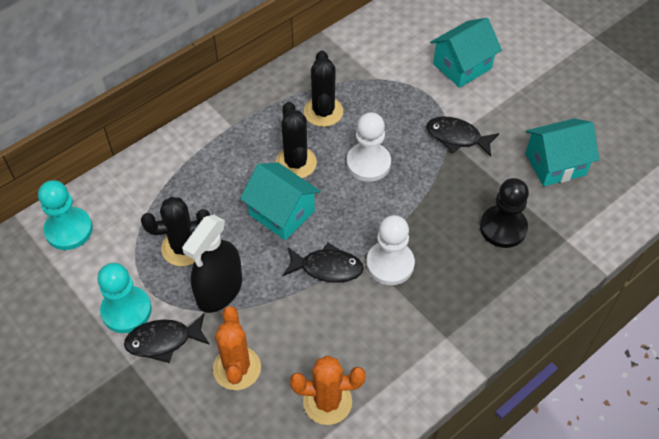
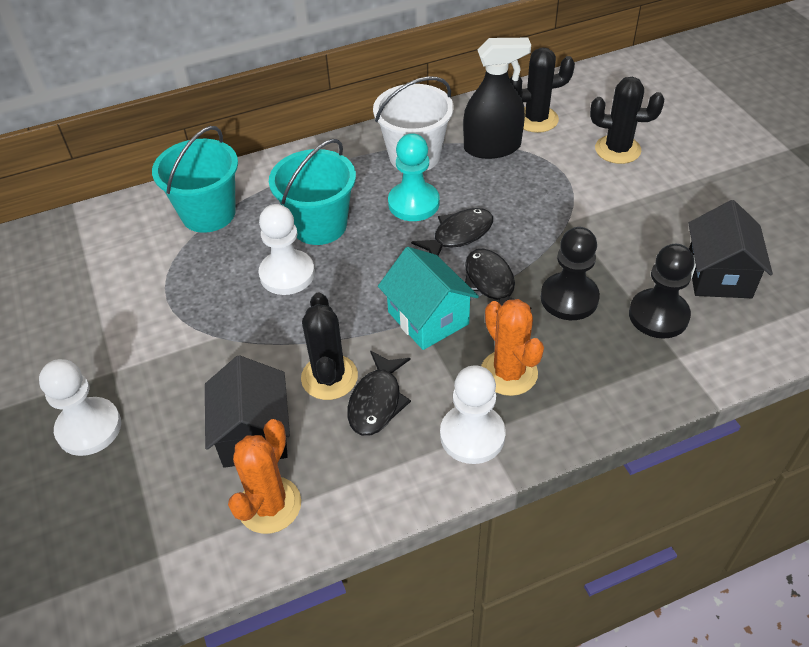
black house: none = 0 -> [205,355,290,468] [688,200,773,298] = 2
black pawn: [480,178,529,248] = 1 -> [541,227,600,320] [629,244,694,339] = 2
turquoise bucket: none = 0 -> [152,126,238,233] [269,139,356,245] = 2
turquoise house: [240,163,321,240] [430,18,502,88] [525,118,600,186] = 3 -> [378,247,479,350] = 1
turquoise pawn: [38,180,93,250] [98,263,152,333] = 2 -> [388,133,439,221] = 1
white bucket: none = 0 -> [373,76,454,171] = 1
white pawn: [346,112,391,182] [366,215,415,285] = 2 -> [39,359,121,456] [258,204,315,295] [440,365,506,464] = 3

